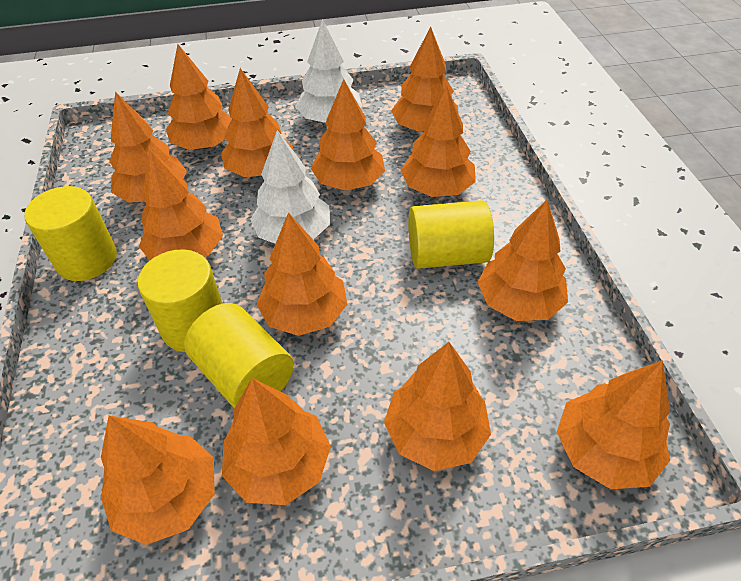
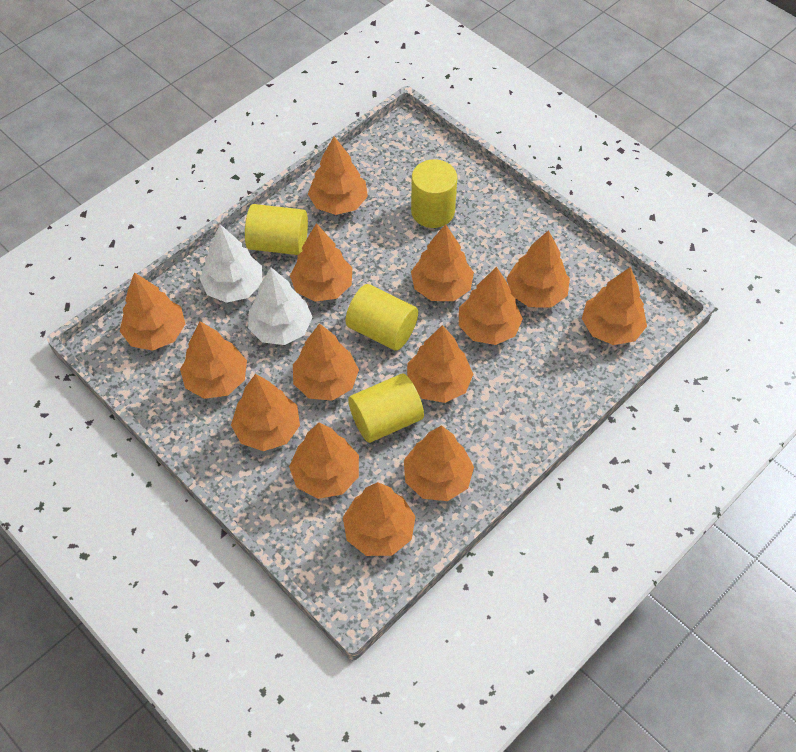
orange tree: [101,415,215,545] [109,91,187,203] [139,150,223,260] [166,44,232,150] [221,68,293,177] [222,378,331,505] [256,212,347,336] [311,79,385,191] [384,342,491,471] [391,27,458,132] [401,85,476,197] [477,199,568,321] [557,360,670,489] = 13 -> [120,272,185,351] [180,321,247,399] [231,374,300,451] [289,422,359,499] [290,223,352,302] [293,323,359,401] [308,136,368,215] [343,482,416,556] [404,425,474,501] [407,325,473,403] [411,224,474,301] [459,267,523,345] [507,230,570,307] [582,267,647,345] = 14

